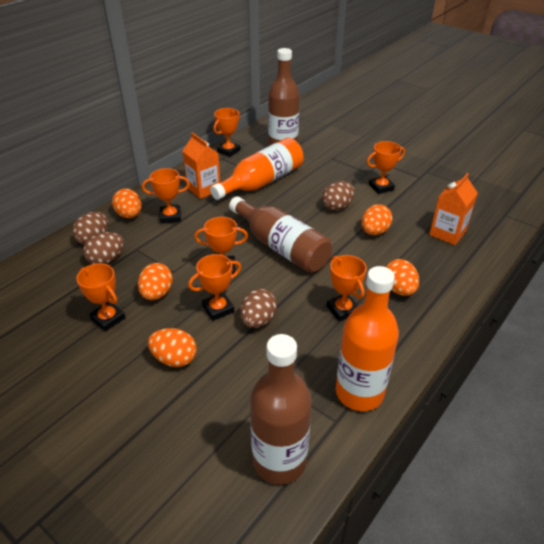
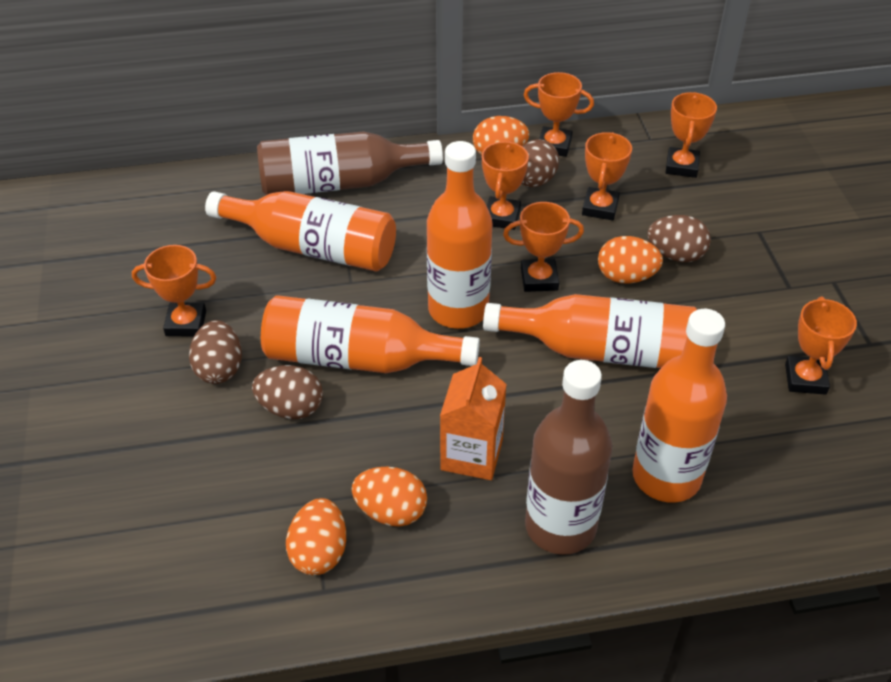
brown bottle: [229,197,332,273] [250,334,312,485] [268,48,300,146] = 3 -> [257,131,443,195] [525,360,612,555] = 2
orange bottle: [210,138,303,200] [336,266,399,411] = 2 -> [205,191,396,271] [261,295,480,373] [427,141,493,329] [483,294,697,368] [632,309,727,503] = 5
orange carton: [183,132,221,199] [429,173,478,245] = 2 -> [440,357,507,480] = 1
orange egg: [112,188,142,218] [138,263,173,300] [148,328,197,367] [361,204,393,235] [386,259,419,296] = 5 -> [286,498,346,575] [351,467,427,526] [473,116,529,155] [598,236,663,284] = 4

